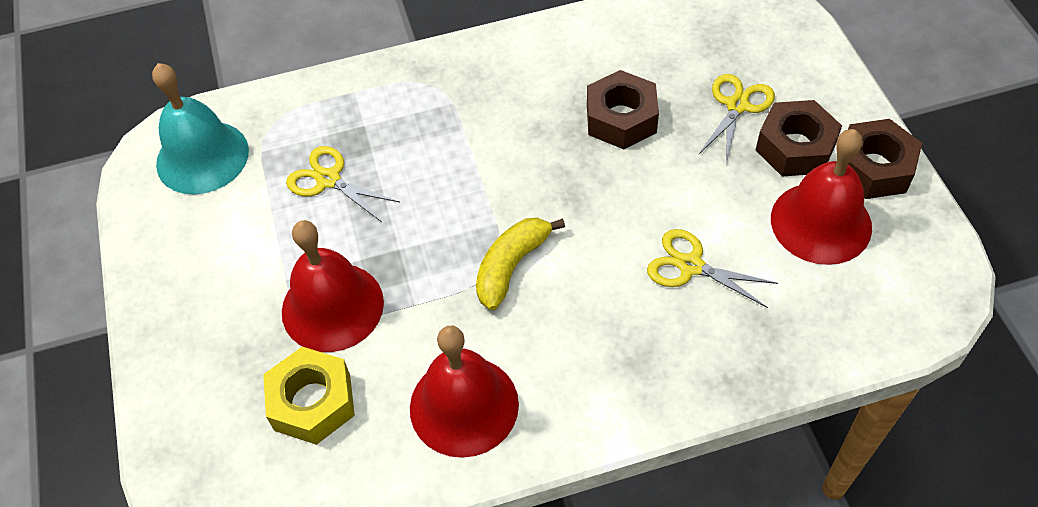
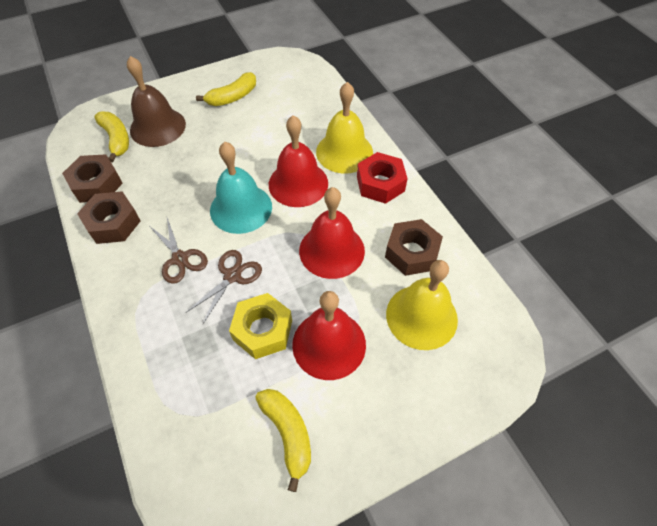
brown bell: none = 0 -> [127,56,186,147] = 1
brown scissors: none = 0 -> [149,218,208,284] [185,250,262,324] = 2
red nut: none = 0 -> [357,152,408,204] = 1
yellow banana: [476,218,565,310] = 1 -> [94,112,129,162] [196,72,256,106] [255,389,311,492] = 3
yellow bell: none = 0 -> [316,82,373,173] [386,260,458,350] = 2
yellow scissors: [286,146,400,222] [647,229,778,308] [698,74,775,165] = 3 -> none = 0

